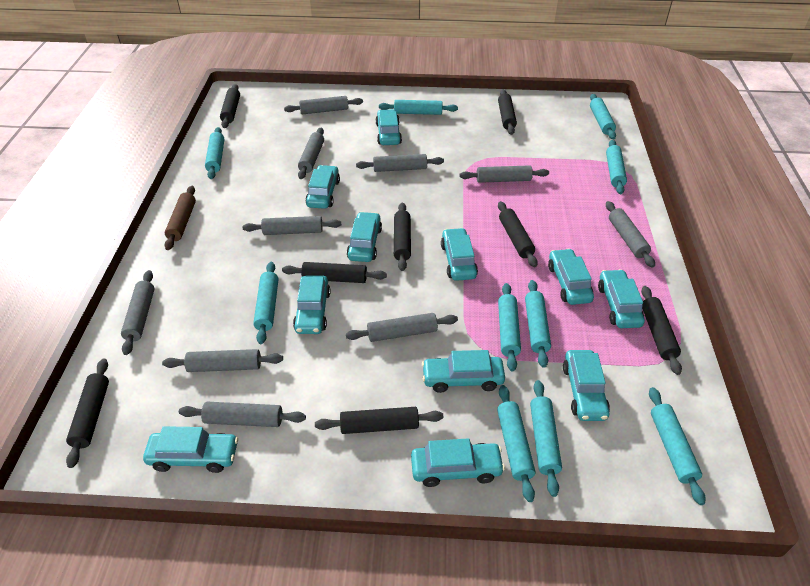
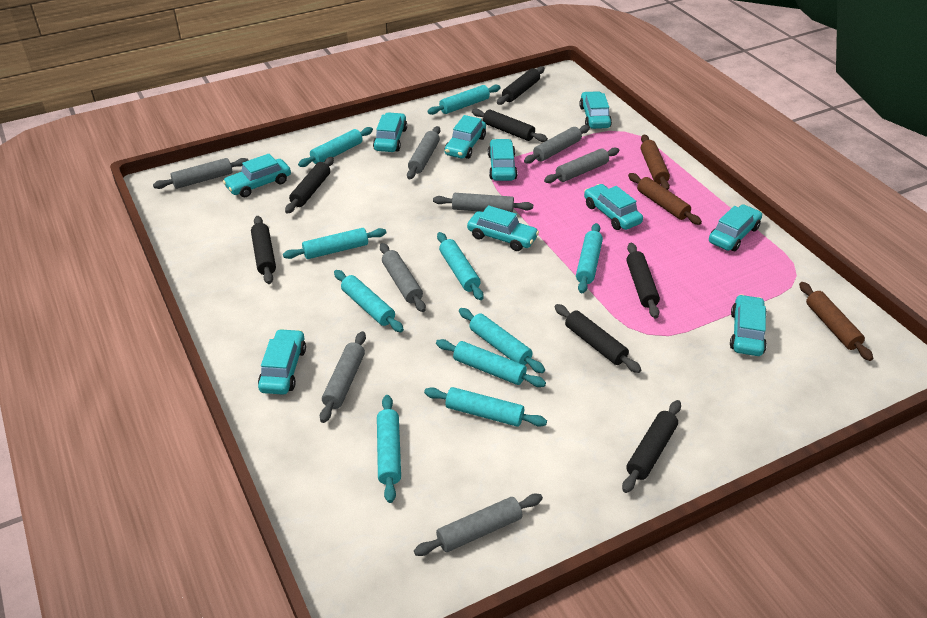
black rolling pin: [66,358,109,468] [220,84,240,128] [282,262,387,283] [315,407,443,434] [394,203,411,271] [498,90,517,135] [498,201,538,267] [641,286,682,375] = 8 -> [251,216,276,284] [285,157,334,214] [472,109,548,142] [497,66,545,105] [554,304,641,373] [622,400,681,493] [627,243,660,318] = 7
brown rolling pin: [165,186,196,250] = 1 -> [628,173,702,225] [641,135,670,190] [799,282,873,361] = 3
grey rolling pin: [121,270,154,355] [162,349,283,372] [179,402,306,427] [243,216,341,235] [284,96,363,114] [298,127,324,179] [346,313,458,342] [356,154,444,172] [460,165,549,183] [606,201,655,267] = 10 -> [153,158,249,189] [320,331,366,423] [380,243,426,312] [407,126,440,179] [414,494,543,556] [433,193,533,212] [524,125,590,164] [544,147,620,183] = 8
turquoise car: [143,426,238,473] [293,276,331,334] [305,165,340,209] [347,212,382,262] [376,109,402,145] [411,438,505,487] [422,350,505,393] [441,228,478,281] [548,249,594,305] [563,350,610,421] [598,269,645,328] = 11 -> [223,154,291,197] [258,329,306,395] [373,112,407,152] [444,115,486,159] [467,205,539,251] [488,139,518,181] [579,91,612,129] [584,184,643,230] [709,205,762,251] [730,294,767,356] = 10

